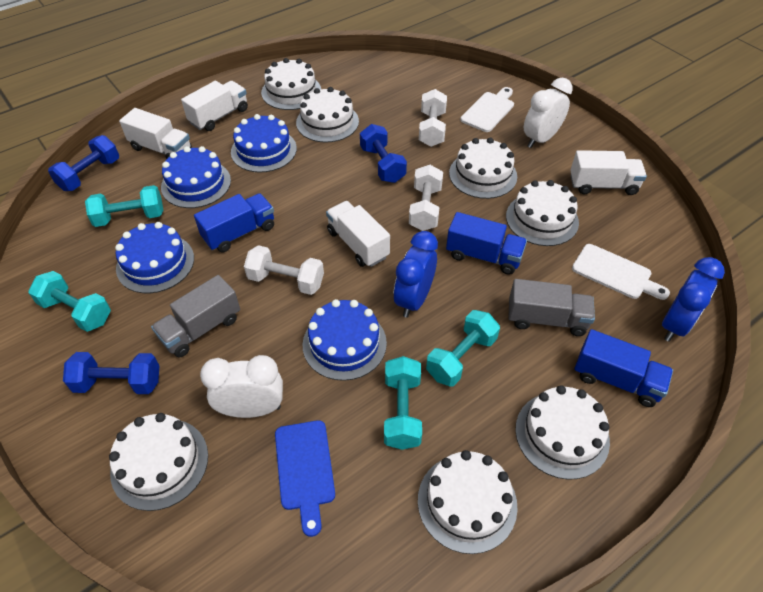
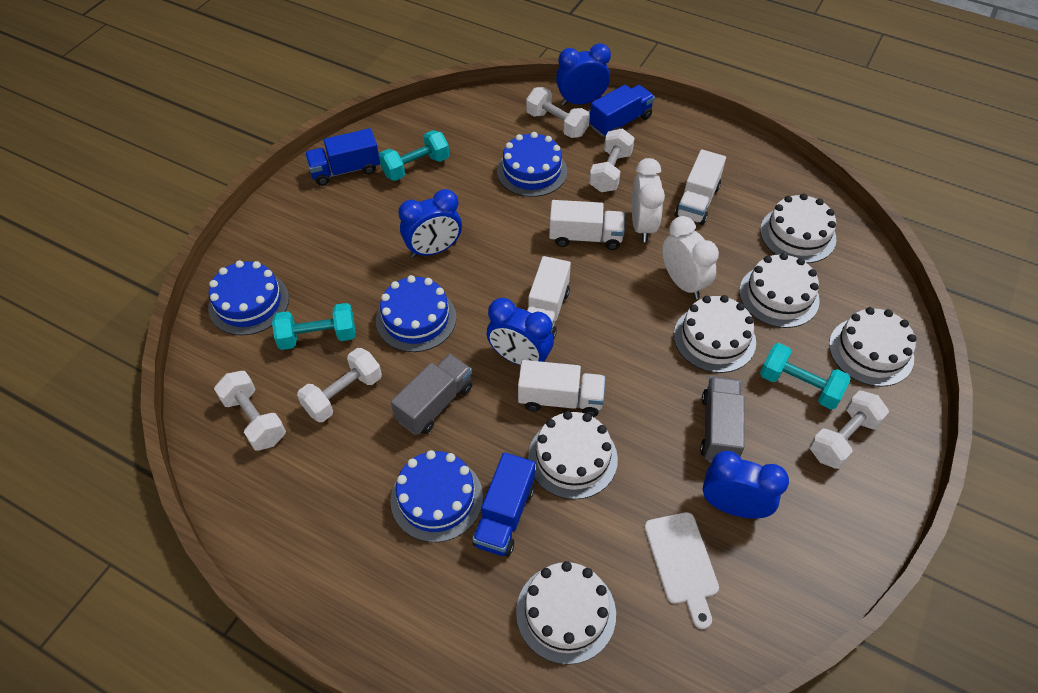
blue clock: [394,231,438,318] [662,257,725,342] = 2 -> [398,189,462,258] [487,298,554,365] [556,43,611,106] [703,451,789,518] = 4
blue cutting board: [275,420,335,537] = 1 -> none = 0
blue dumbbell: [48,135,119,191] [63,352,160,394] [360,124,407,183] = 3 -> none = 0
turquoise dumbbell: [28,271,111,332] [85,185,164,227] [384,356,422,450] [426,310,500,386] = 4 -> [272,303,355,350] [379,130,449,181] [760,343,851,410] = 3
white cake: [109,413,208,511] [261,58,321,110] [296,87,359,143] [418,450,518,554] [449,138,517,199] [506,180,579,246] [515,385,610,480] = 7 -> [516,561,616,665] [528,411,618,500] [674,295,756,373] [739,253,820,328] [760,193,836,263] [829,307,916,387] = 6
white cutting board: [460,87,514,132] [572,244,670,300] = 2 -> [645,512,719,629] = 1
white dumbbell: [244,245,324,295] [409,165,443,231] [419,89,447,147] = 3 -> [214,371,286,451] [297,348,382,422] [526,87,590,138] [589,128,635,192] [810,390,889,469] = 5

